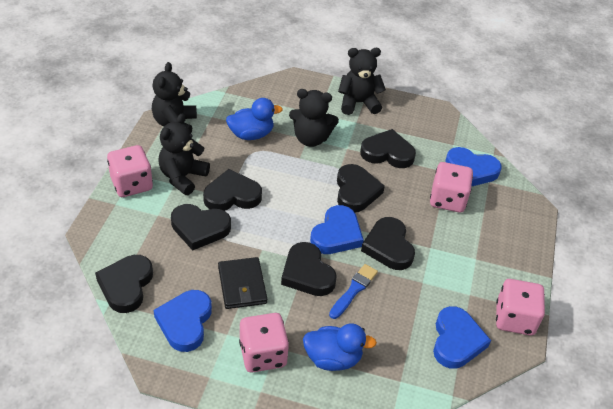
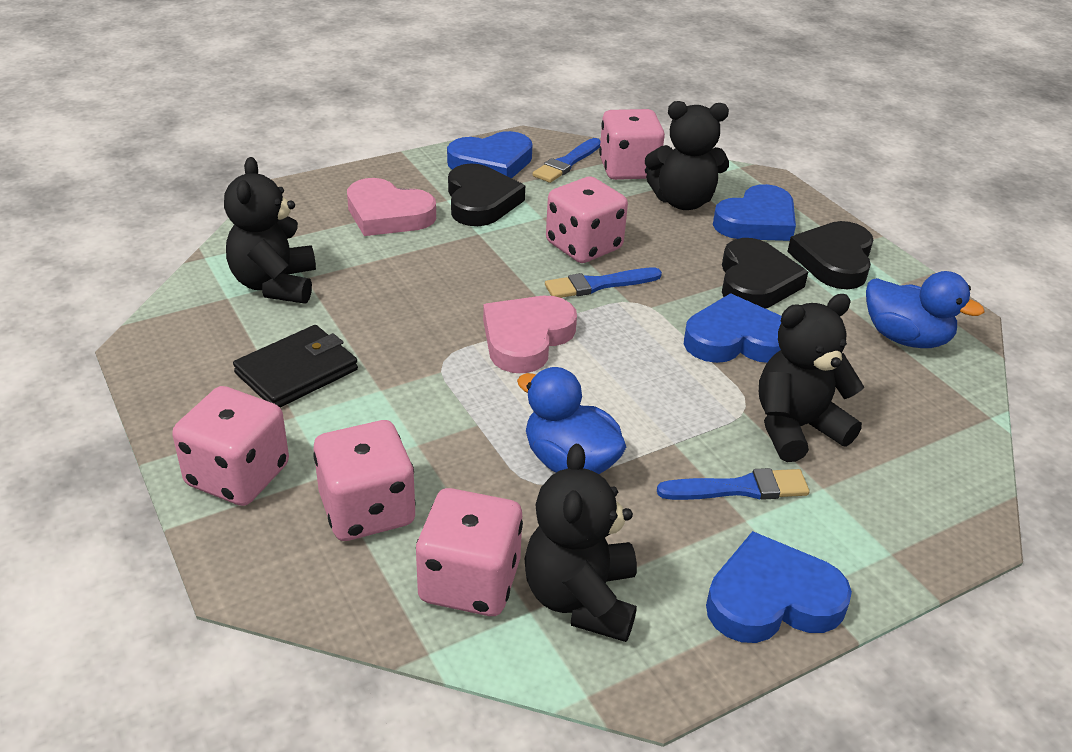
black heart: [95,255,153,313] [171,204,231,251] [203,169,262,211] [281,242,337,296] [337,164,385,212] [360,129,416,168] [361,217,415,270] = 7 -> [448,163,525,226] [722,238,808,309] [787,221,873,289] = 3
blue brush: [329,264,378,319] = 1 -> [533,138,600,183] [545,268,662,298] [657,468,810,500] = 3
pink dice: [107,145,153,197] [239,313,289,373] [430,162,473,212] [496,279,545,335] = 4 -> [172,386,289,506] [313,420,416,541] [416,488,523,616] [546,177,628,263] [599,109,665,180] = 5
pink heart: none = 0 -> [347,178,436,236] [483,296,577,373] = 2

